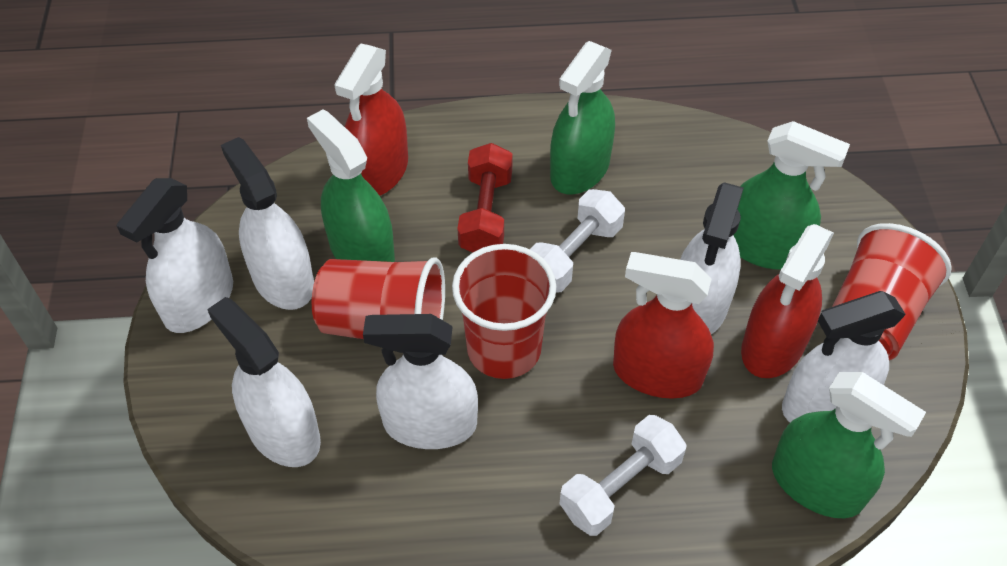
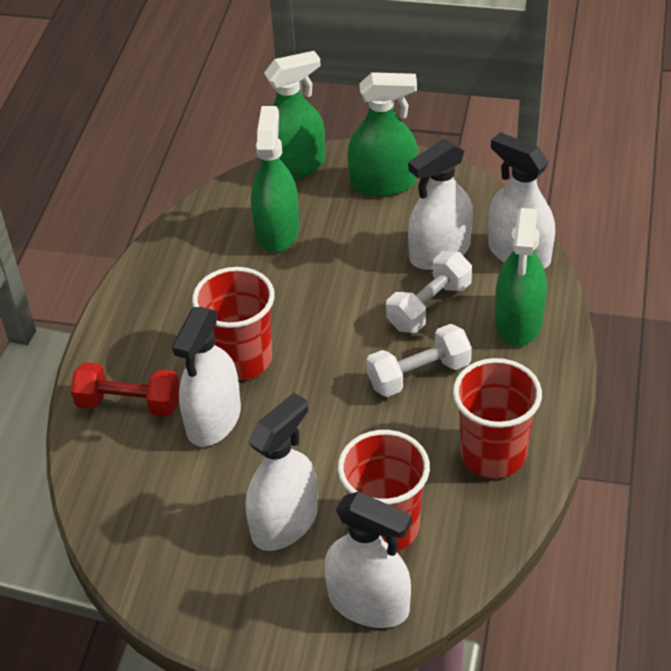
red spray bottle: [334,44,408,196] [613,252,714,398] [741,224,834,378] = 3 -> none = 0
white spray bottle: [116,178,233,333] [207,297,321,467] [221,137,314,310] [363,314,478,449] [680,182,744,334] [782,291,906,422] = 6 -> [172,307,241,447] [246,392,318,551] [324,491,412,628] [408,139,473,270] [488,132,555,269] = 5

